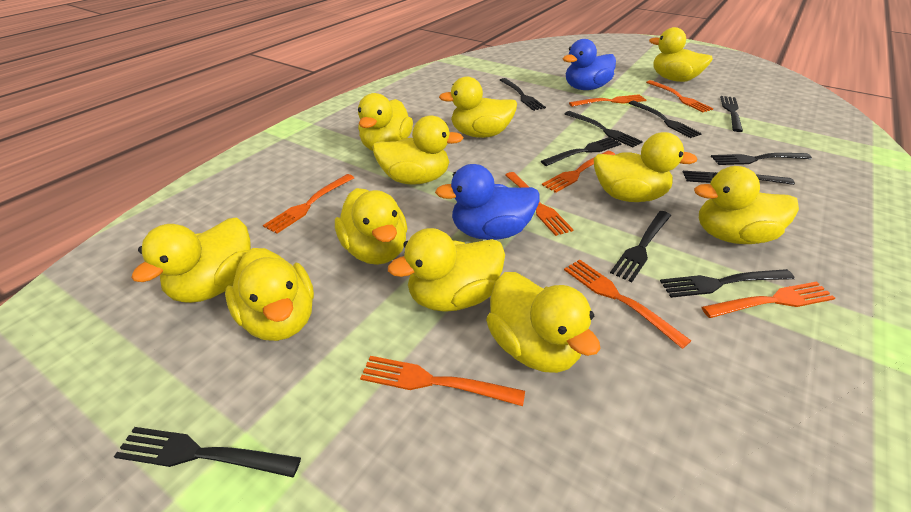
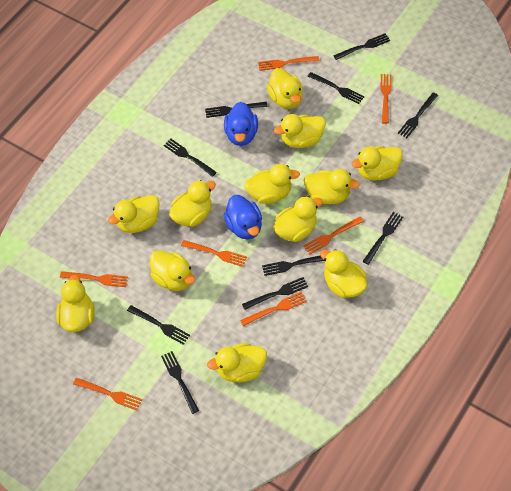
orange fork: [263,174,354,234] [360,356,525,406] [505,172,574,236] [542,151,615,193] [564,259,691,349] [569,94,646,107] [646,80,713,112] [702,281,835,318] = 8 -> [60,271,128,287] [73,378,142,410] [181,240,247,267] [240,291,307,326] [258,56,319,71] [303,216,364,254] [380,74,392,124] = 7
yellow duck: [131,218,251,303] [225,248,314,341] [335,188,408,265] [358,93,413,151] [372,115,463,185] [388,228,505,312] [439,76,517,138] [486,272,600,373] [594,132,697,202] [649,27,713,82] [694,166,799,244] = 11 -> [56,275,95,332] [108,195,160,233] [150,250,195,291] [169,180,216,227] [207,343,267,382] [244,164,300,204] [267,68,303,109] [273,196,323,242] [274,114,326,148] [304,169,359,204] [320,249,368,298] [352,146,403,181] = 12

